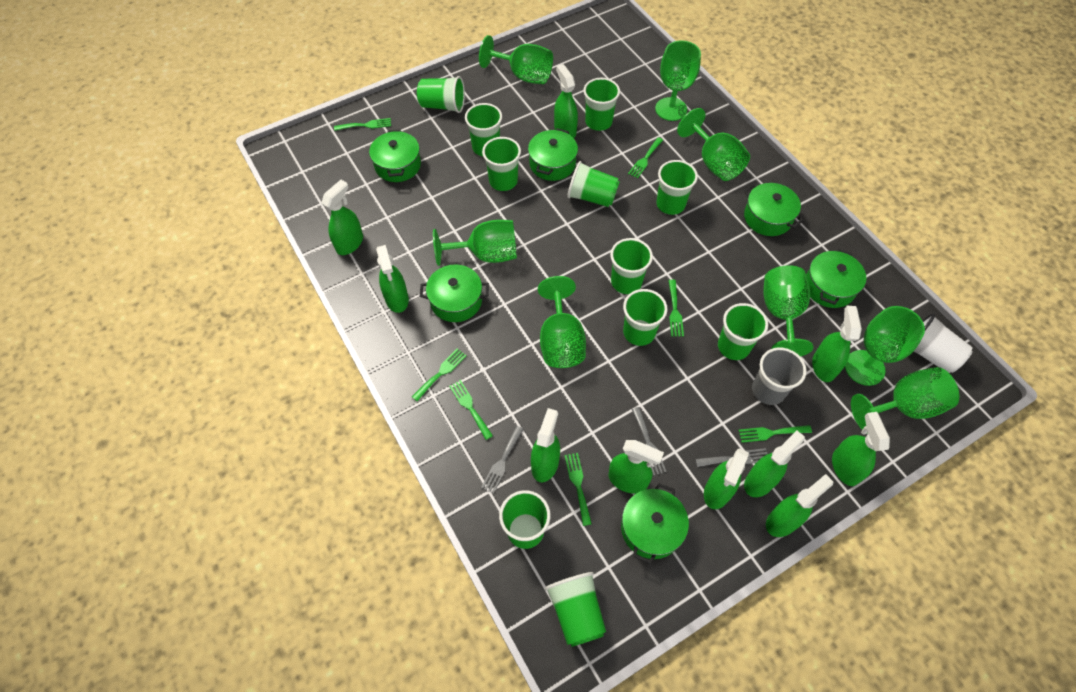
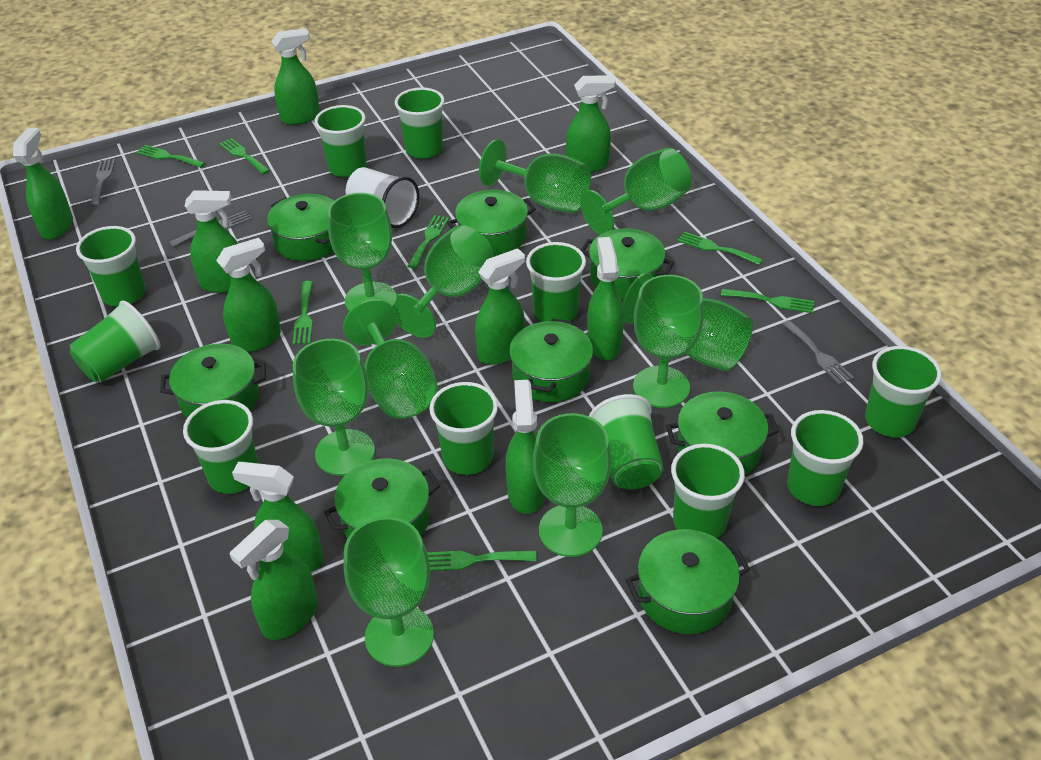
green goblet: [433,220,517,266] [479,35,553,84] [538,276,586,368] [655,40,701,121] [677,108,750,181] [763,265,813,357] [845,306,925,386] [851,367,959,434] = 8 -> [293,339,375,476] [328,193,396,311] [343,299,438,419] [344,517,434,667] [389,225,494,338] [479,140,591,213] [533,413,612,557] [580,148,692,235] [622,273,753,371] [633,275,704,408] = 10
green pot: [369,129,421,182] [420,264,489,322] [528,128,578,181] [621,483,689,564] [744,183,803,236] [806,248,866,308] = 6 -> [160,344,266,418] [267,194,334,261] [324,459,440,539] [447,190,536,257] [509,318,593,402] [581,228,675,300] [626,529,750,634] [666,392,779,475] = 8
grey cup: [752,347,807,405] = 1 -> none = 0

